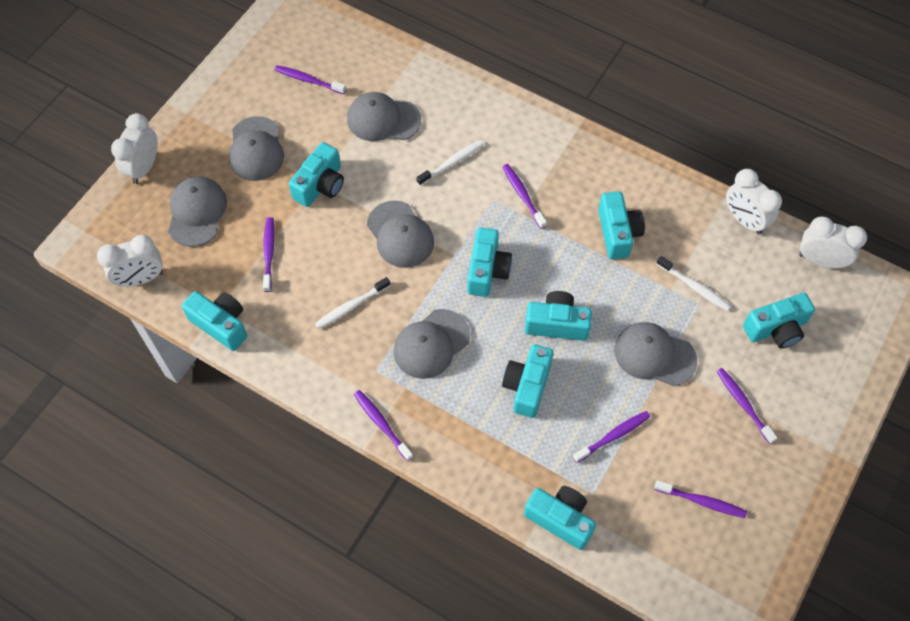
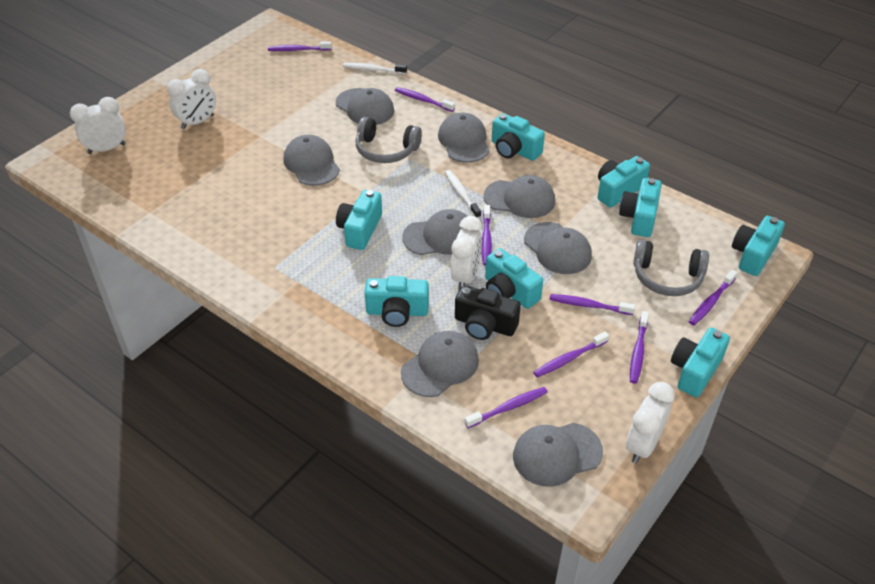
black camera: none = 0 -> [455,285,521,340] = 1
grey cap: [168,176,227,247] [229,116,284,181] [347,92,421,141] [367,201,434,268] [394,309,470,379] [614,322,697,386] = 6 -> [284,135,340,186] [336,88,394,125] [401,331,479,397] [402,209,467,255] [438,113,490,163] [484,175,555,218] [513,423,603,487] [524,222,592,274] = 8
grey headphones: none = 0 -> [356,117,422,163] [633,240,709,296] = 2
purple toothbrush: [263,217,275,292] [275,65,346,94] [354,390,413,461] [502,164,547,229] [573,411,650,463] [654,480,747,518] [717,368,777,444] = 7 -> [268,41,332,51] [395,87,455,112] [465,387,548,428] [481,205,492,266] [533,332,609,377] [549,294,635,315] [630,311,649,384] [689,270,737,325] = 8
white toothbrush: [315,277,390,329] [416,140,484,186] [657,256,731,311] = 3 -> [343,63,407,74] [445,170,481,219] = 2

